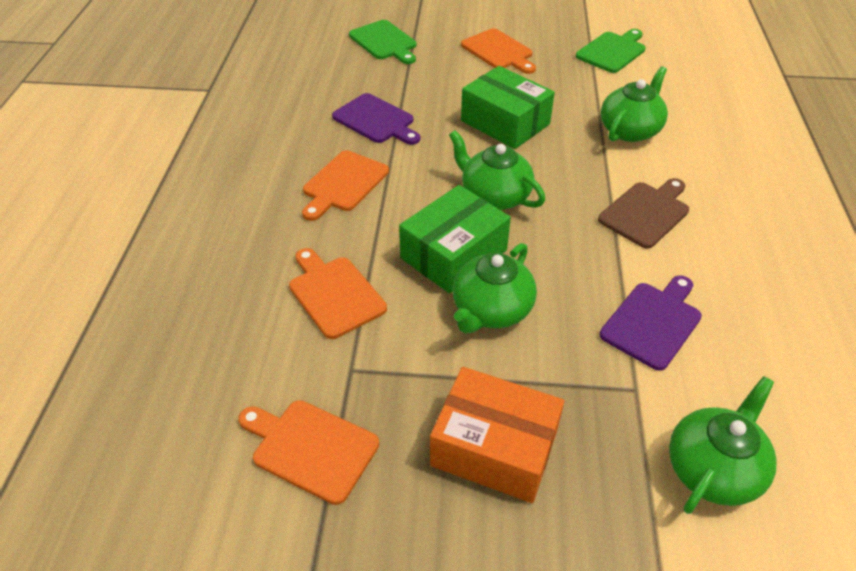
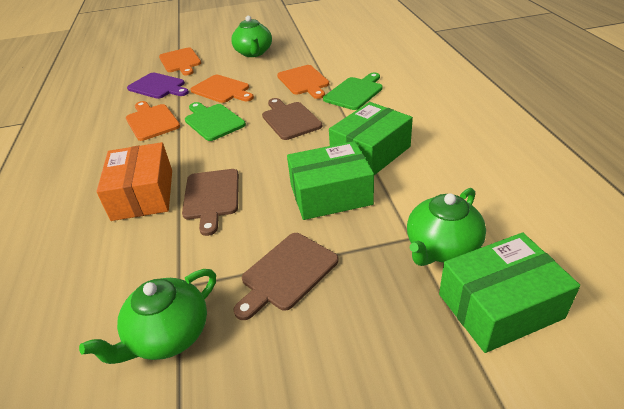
brown cutting board: [598,178,689,249] = 1 -> [182,169,239,236] [234,233,339,320] [262,98,322,140] = 3
green box: [399,185,511,294] [461,66,555,149] = 2 -> [287,141,374,220] [329,102,413,175] [439,233,580,353] = 3
green teapot: [449,131,545,210] [453,243,537,334] [601,66,668,142] [669,376,777,514] = 4 -> [79,269,216,364] [231,16,272,57] [407,188,486,266] = 3
purple cutting board: [332,93,420,145] [600,275,702,371] = 2 -> [127,72,189,99] = 1

